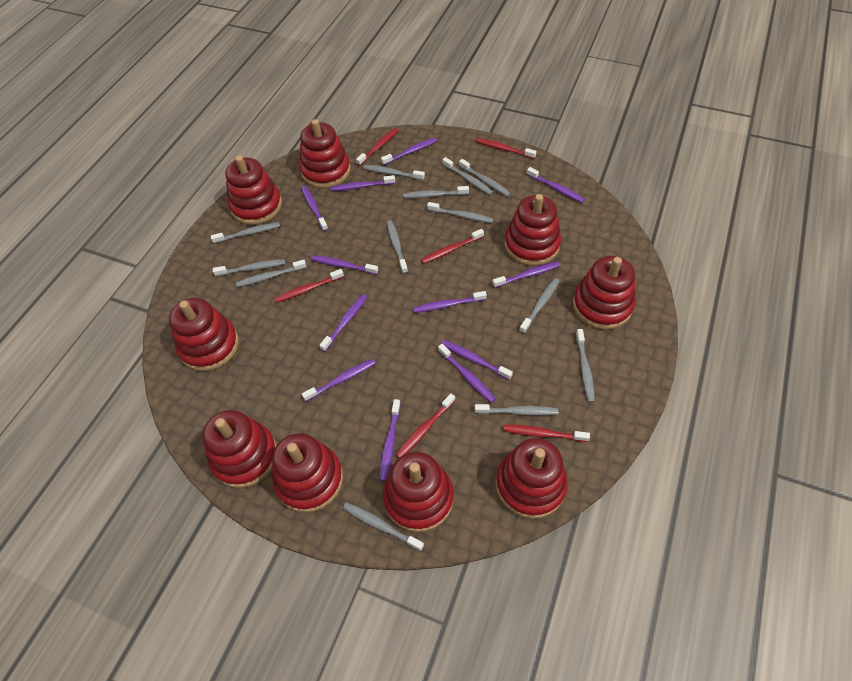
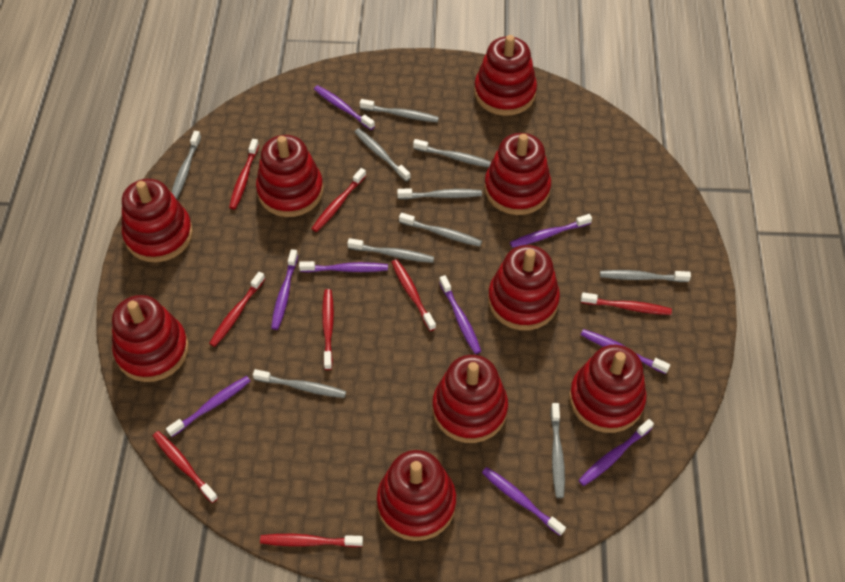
grey toothbrush: [211,222,280,244] [213,259,285,276] [236,260,307,287] [343,502,424,551] [363,165,425,180] [387,220,408,274] [403,186,469,198] [427,202,493,223] [442,157,493,195] [459,159,511,197] [475,404,558,415] [519,278,559,333] [576,329,595,403] = 13 -> [171,131,201,199] [253,369,346,398] [347,238,434,263] [354,128,411,181] [360,99,439,122] [397,188,482,199] [399,213,482,247] [413,139,491,167] [550,403,565,498] [600,270,691,282] = 10
purple toothbrush: [301,185,328,231] [302,359,376,401] [311,255,378,275] [319,294,367,352] [331,175,395,191] [379,399,401,481] [381,138,437,165] [413,291,487,313] [438,344,495,403] [442,340,513,380] [492,261,560,288] [527,167,585,203] = 12 -> [166,376,250,437] [271,249,298,330] [299,261,388,272] [314,85,375,130] [439,275,481,354] [482,467,566,536] [510,214,592,248] [579,419,654,486] [581,329,670,374] = 9
red toothbrush: [274,269,344,303] [356,128,399,166] [396,394,456,458] [421,229,484,264] [476,138,537,159] [503,425,590,442] = 6 -> [153,431,218,503] [209,272,265,347] [229,139,259,209] [260,534,363,547] [311,168,366,232] [322,289,334,370] [391,259,436,331] [581,293,672,315] = 8

